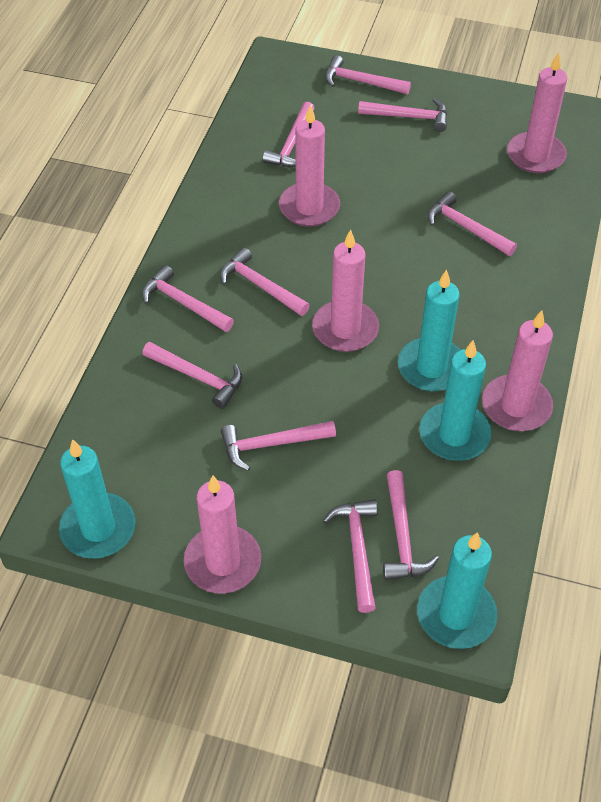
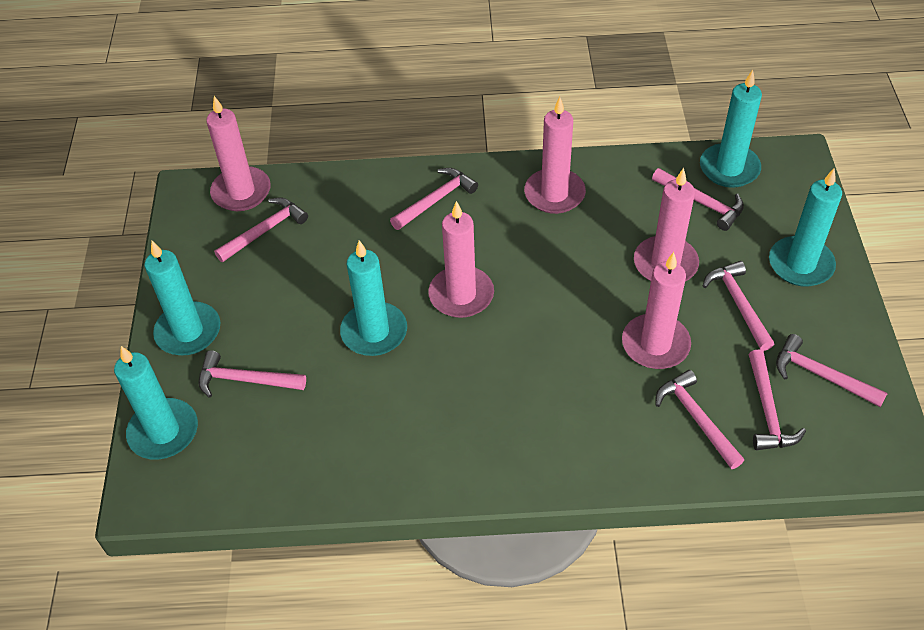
pink hammer: [142,265,234,332] [142,342,242,409] [220,248,310,316] [221,421,336,471] [262,101,314,167] [323,499,377,613] [325,55,411,94] [358,98,448,132] [383,470,439,580] [427,191,517,256] = 10 -> [199,350,306,398] [214,197,308,262] [390,168,478,230] [652,168,744,231] [655,370,744,469] [703,261,774,351] [748,350,806,450] [776,334,888,407] = 8
turquoise candle: [59,439,136,559] [398,269,460,391] [417,532,497,649] [419,340,492,461] = 4 -> [114,346,198,460] [145,241,220,355] [340,240,407,356] [700,70,762,188] [769,169,842,287] = 5

